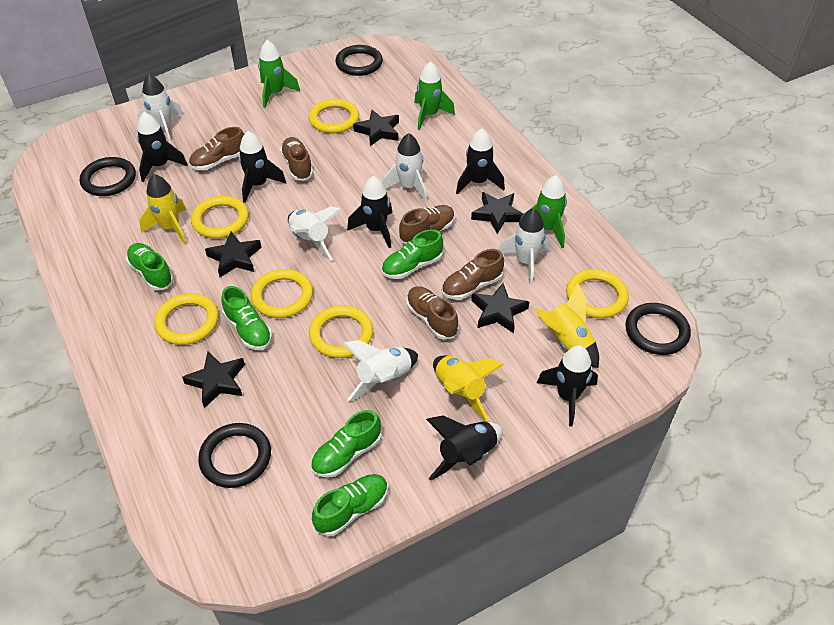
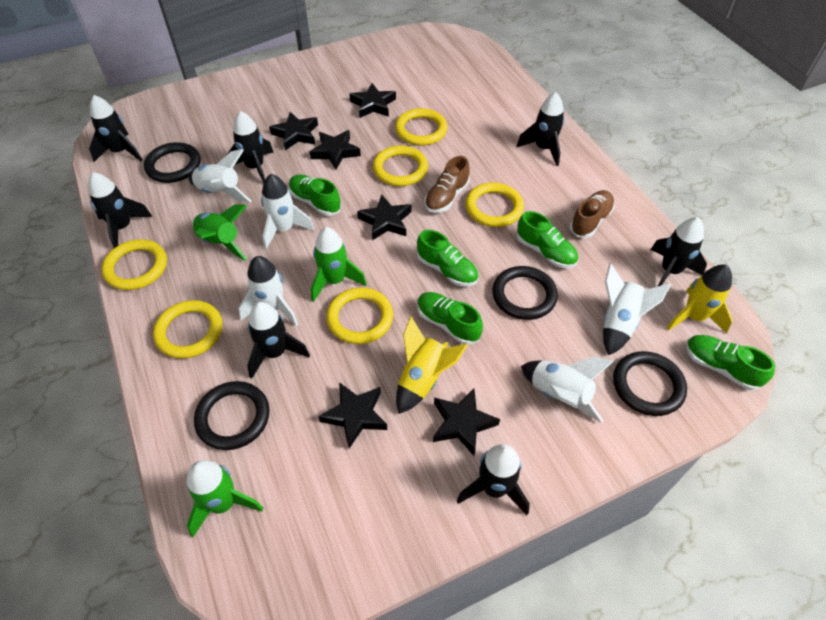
black rocket: [137,112,188,182] [238,131,286,203] [347,176,392,248] [426,415,503,481] [456,128,505,195] [537,345,598,426] = 6 -> [88,172,152,248] [89,95,142,162] [227,111,274,184] [247,302,310,379] [457,444,530,515] [516,92,564,166] [650,217,707,287] = 7
black star: [182,351,245,408] [205,232,262,277] [353,110,399,146] [471,192,523,234] [471,283,529,333] = 5 -> [269,112,318,150] [309,130,361,169] [318,382,387,448] [349,83,396,118] [357,195,411,241] [433,388,500,456] = 6
brown shoe: [189,127,244,170] [280,137,313,181] [399,205,455,244] [407,286,458,340] [442,249,504,300] = 5 -> [424,156,470,213] [570,190,615,238] = 2
yellow rocket: [139,174,187,244] [433,356,504,421] [535,283,599,368] = 3 -> [396,316,468,414] [666,265,733,334] = 2

